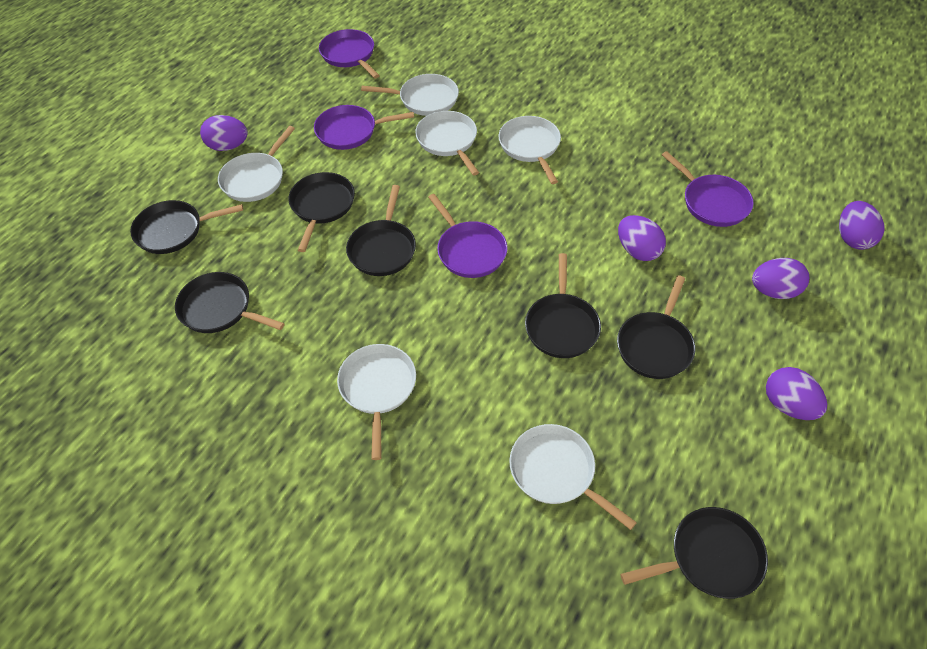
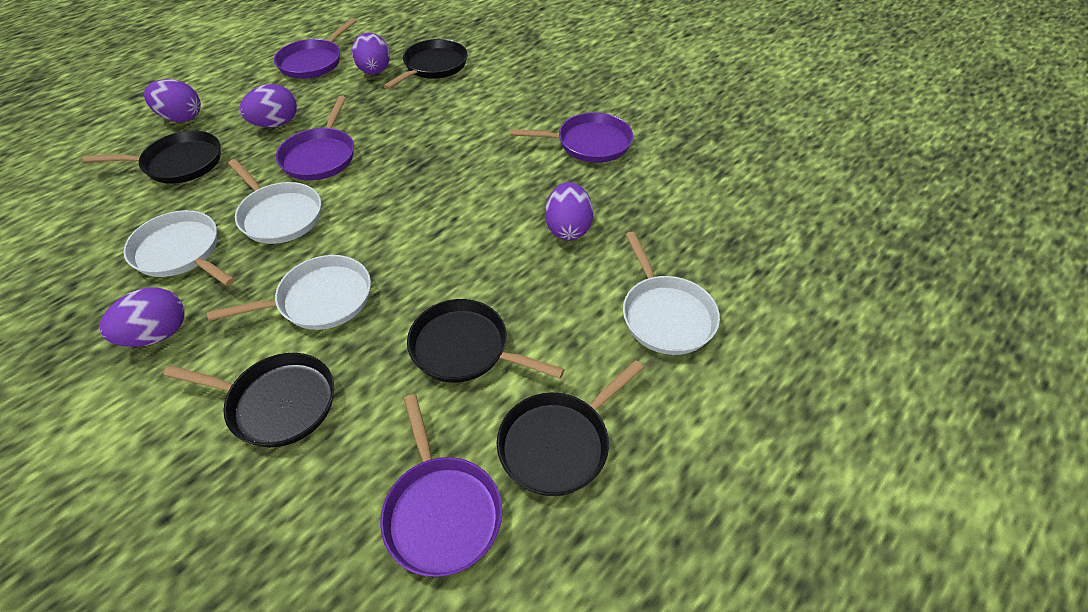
black pan: [130,200,243,254] [175,272,285,333] [289,172,355,252] [346,185,416,276] [525,253,601,358] [617,275,695,379] [620,507,768,599] = 7 -> [82,130,221,184] [163,353,334,447] [383,39,467,89] [407,299,565,382] [497,360,644,496] = 5
white pan: [218,126,295,202] [337,344,416,460] [361,74,459,116] [415,111,479,176] [498,116,561,184] [509,424,637,530] = 6 -> [123,210,235,286] [207,255,371,330] [228,159,321,244] [623,232,720,355] = 4

